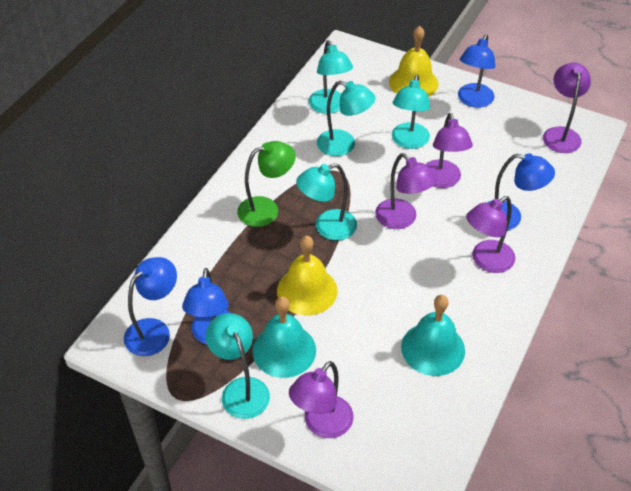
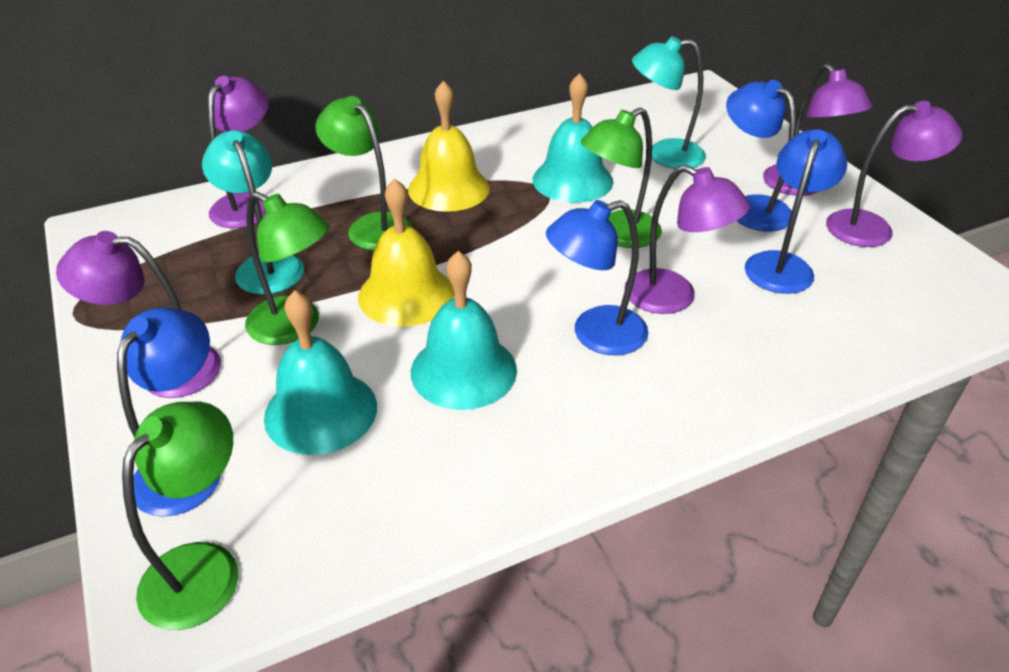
green lamp: [237,141,296,227] = 1 -> [122,402,238,630] [245,192,330,345] [316,96,412,250] [581,107,662,248] = 4
turquoise bell: [252,296,316,378] [401,295,465,376] = 2 -> [264,290,377,455] [411,251,517,410] [533,73,613,203] = 3
turquoise lamp: [206,313,270,419] [296,163,357,240] [309,40,353,114] [317,81,376,156] [392,75,430,149] = 5 -> [202,131,304,295] [632,36,706,169] = 2

